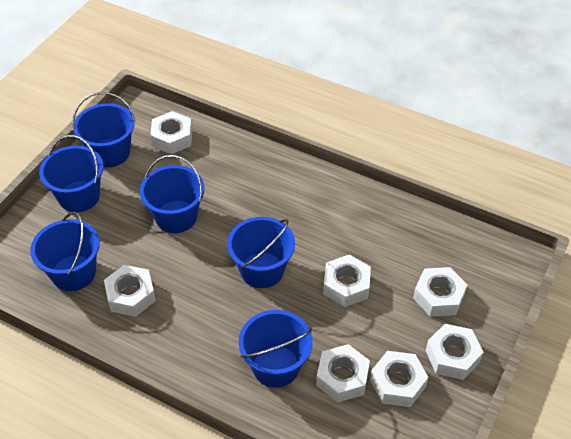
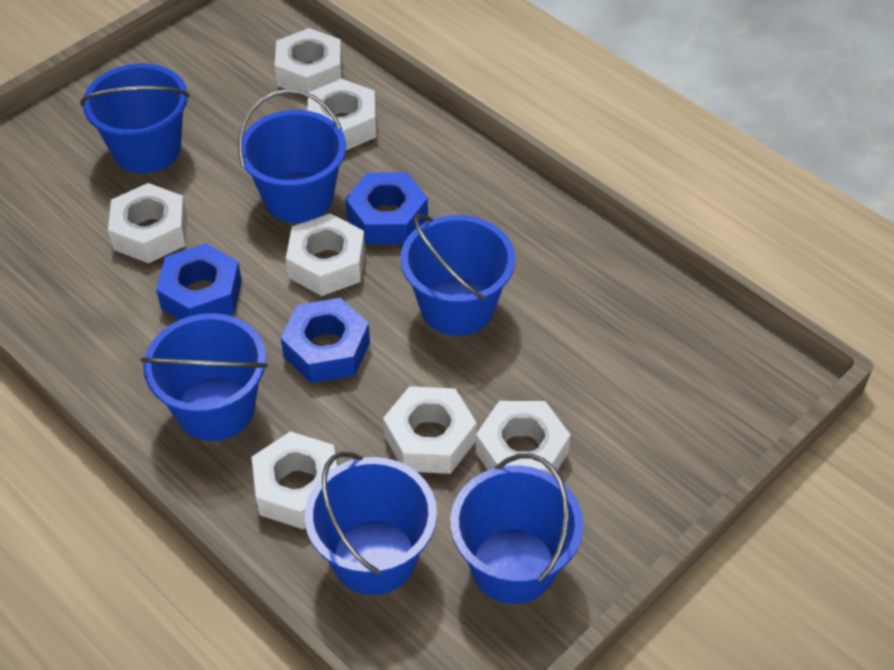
blue nut: none = 0 -> [156,243,242,320] [281,298,370,383] [345,172,428,244] = 3

